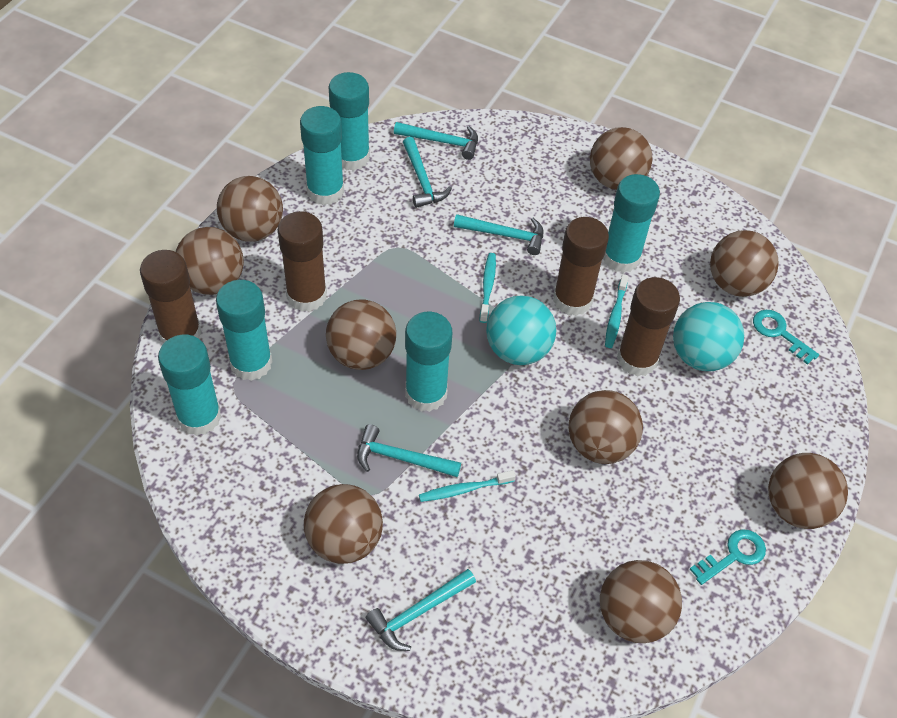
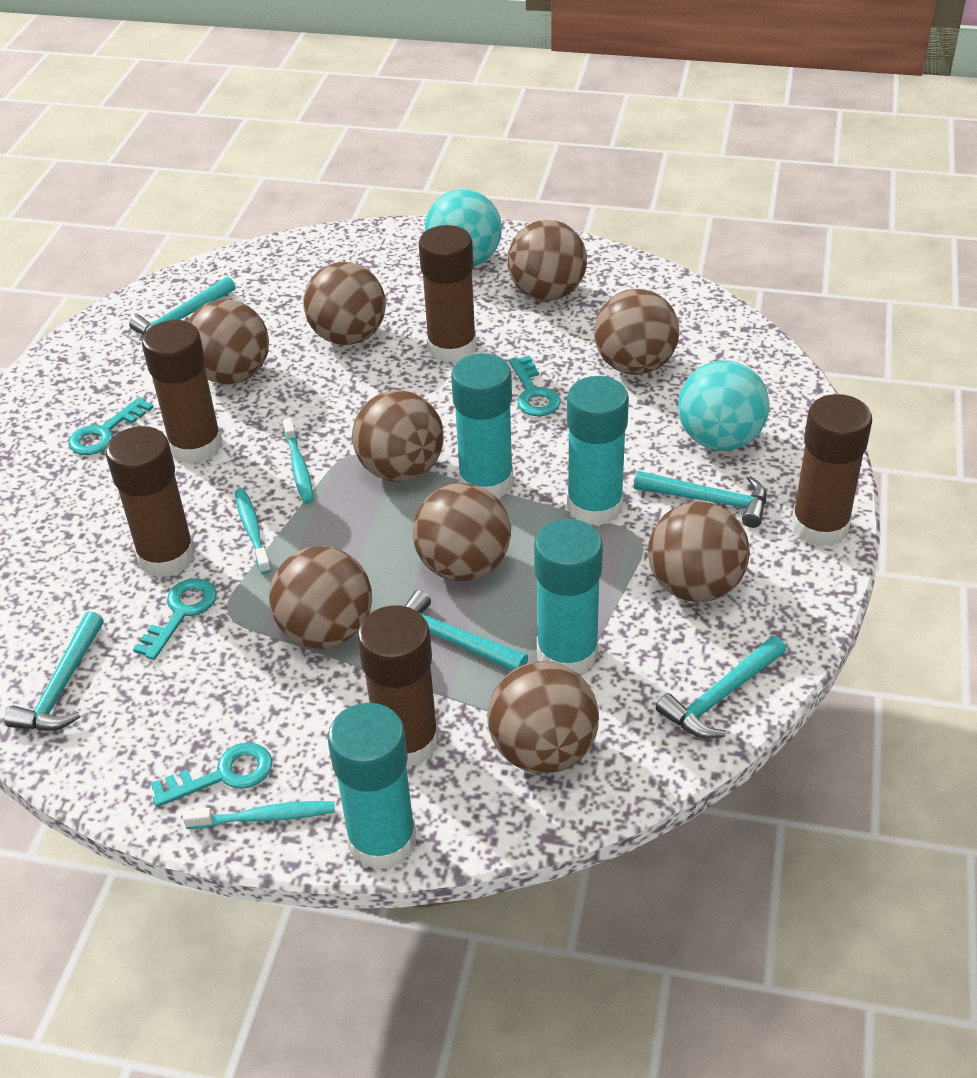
brown glue stick: [140,250,202,343] [278,211,327,312] [553,217,609,316] [617,277,680,377] = 4 -> [105,426,195,577] [142,320,222,464] [357,605,439,768] [419,225,477,363] [791,394,872,547] = 5
turquoise glue stick: [158,335,221,436] [216,280,272,381] [300,106,344,205] [329,72,370,171] [405,312,452,412] [603,174,660,273] = 6 -> [328,703,416,870] [451,353,513,499] [534,519,603,674] [567,376,629,526] = 4
turquoise key: [690,529,766,585] [753,310,819,365] = 2 -> [68,397,154,455] [133,578,217,660] [151,742,272,807] [509,356,561,416] = 4

